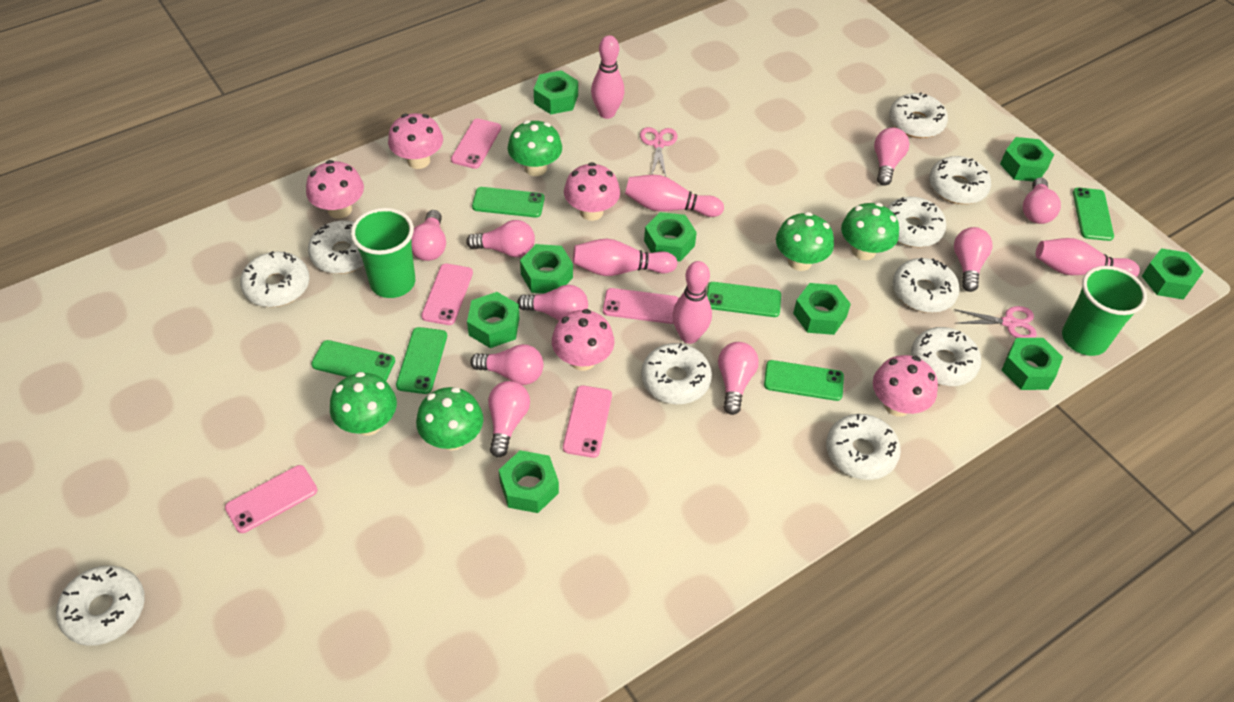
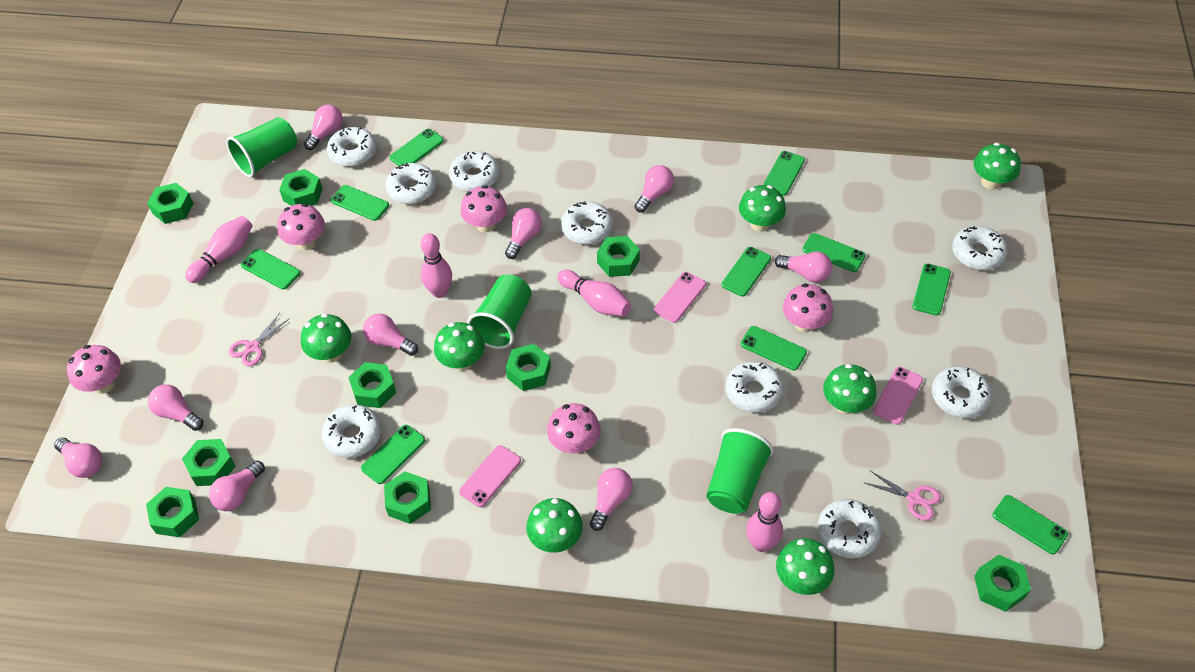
green cup: [351,208,415,298] [1062,266,1147,356] = 2 -> [226,117,297,177] [467,274,532,349] [706,428,774,514] = 3
green mushroom: [330,372,397,436] [416,387,483,451] [508,120,562,176] [776,212,834,271] [841,203,899,260] = 5 -> [301,313,352,363] [434,322,485,371] [526,498,583,553] [739,185,786,232] [776,538,834,595] [823,364,876,414] [974,143,1021,190] = 7
green phone: [311,340,395,381] [396,327,447,394] [472,187,545,218] [707,282,781,317] [764,360,844,401] [1073,188,1114,241] = 6 -> [241,249,300,289] [331,185,389,221] [361,425,425,484] [390,129,444,166] [722,247,771,297] [741,326,807,370] [763,151,805,196] [802,233,866,272] [913,264,951,316] [992,495,1068,554] = 10
pink bowling pin: [573,239,677,276] [591,35,624,119] [625,175,724,217] [672,261,712,344] [1036,238,1140,277] = 5 -> [185,216,253,283] [420,233,452,298] [558,270,631,316] [746,492,783,552] = 4
pink phone: [225,465,318,533] [421,263,473,325] [451,118,501,169] [563,385,612,458] [603,288,679,324] = 5 -> [459,445,521,507] [654,272,706,323] [873,367,923,425] = 3
white donut: [56,565,145,646] [240,251,309,307] [308,220,364,274] [641,343,712,404] [826,414,901,480] [887,197,946,247] [889,92,948,138] [893,258,960,313] [911,327,981,386] [929,156,991,204] = 10 -> [322,404,381,458] [327,127,377,167] [386,163,437,204] [449,151,499,192] [561,201,613,245] [725,361,784,413] [817,499,881,558] [932,366,992,418] [952,226,1007,270] = 9

